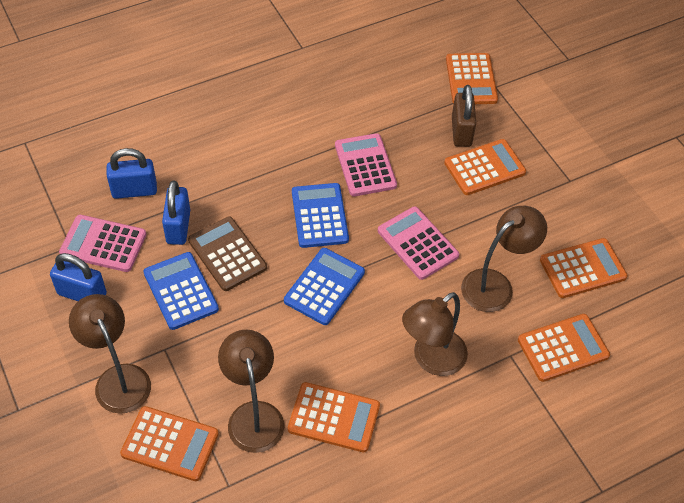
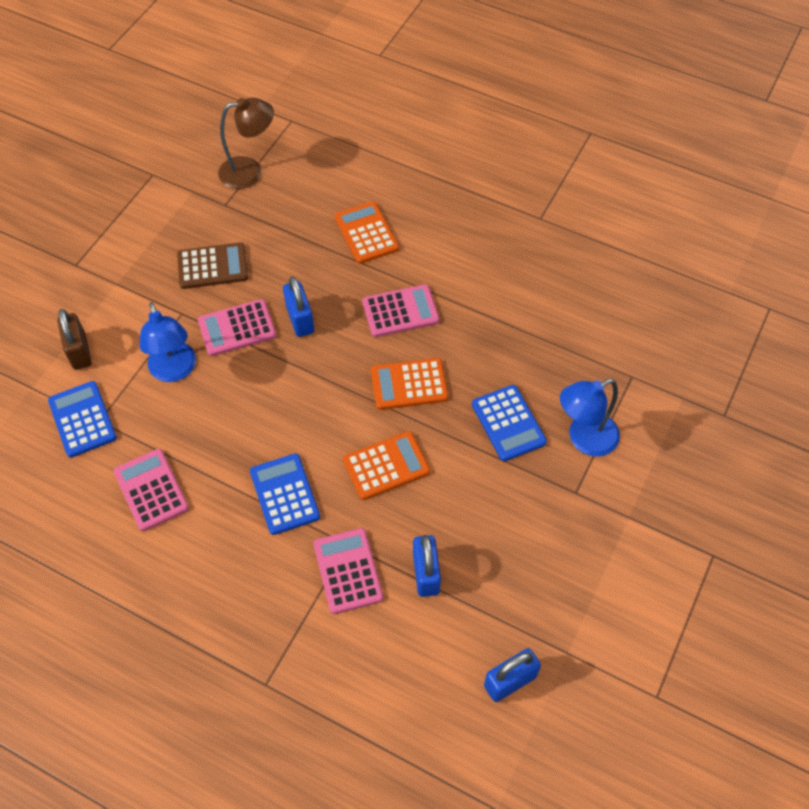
blue lamp: none = 0 -> [139,302,196,382] [560,379,620,457] = 2
brown lamp: [69,294,151,414] [218,330,284,453] [402,292,468,376] [461,206,547,312] = 4 -> [218,97,274,189] = 1
orange calculator: [120,406,219,481] [288,382,380,452] [444,139,526,195] [446,53,498,104] [518,314,610,382] [540,238,628,298] = 6 -> [335,201,399,264] [343,431,430,500] [371,358,448,410] = 3
pink calculator: [59,215,146,272] [335,133,397,196] [378,206,459,280] = 3 -> [114,449,189,531] [198,299,276,356] [313,528,384,614] [362,284,439,337] = 4

